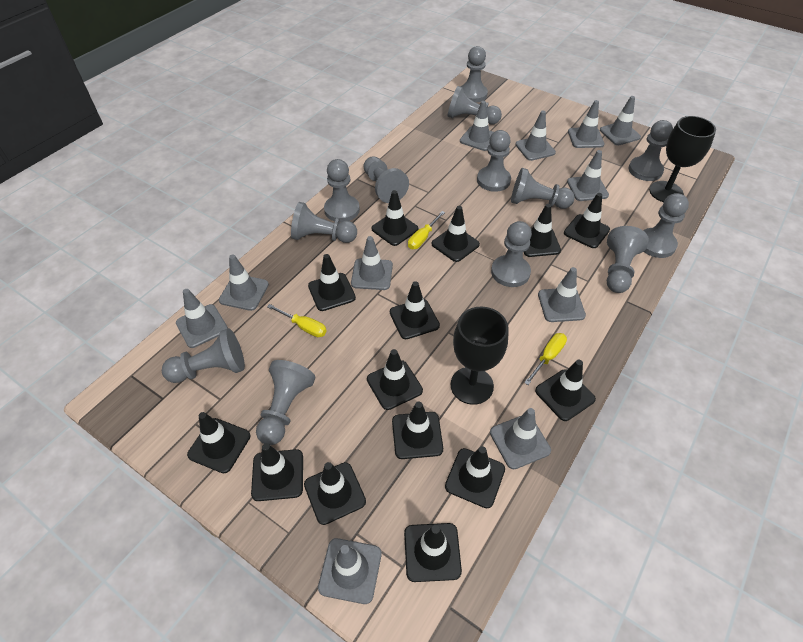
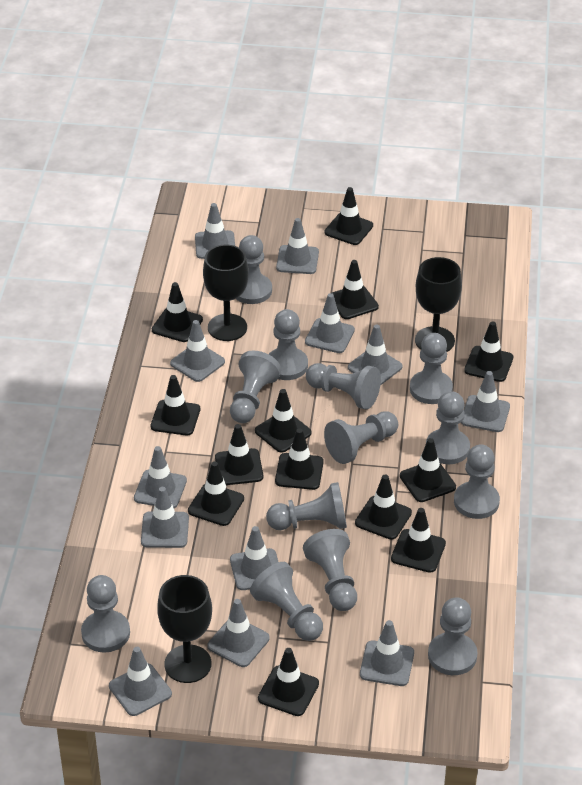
black goblet: [451,307,508,405] [649,116,716,202] = 2 -> [157,575,212,683] [203,245,249,341] [415,257,462,352] = 3
black traffic cone: [187,412,251,473] [251,443,303,501] [304,462,366,525] [308,254,356,311] [367,349,423,410] [371,190,418,246] [390,281,440,339] [392,402,443,459] [404,523,462,582] [432,206,480,262] [445,446,505,508] [524,204,561,257] [535,360,596,421] [564,193,610,248] = 14 -> [151,375,200,436] [152,282,203,342] [188,462,244,526] [215,424,263,485] [255,389,312,453] [258,648,319,716] [275,428,324,490] [324,187,373,245] [332,260,379,319] [355,475,412,540] [391,508,446,573] [400,438,456,502] [464,321,513,382] = 13
grey traffic cone: [176,289,228,348] [219,254,269,311] [318,538,382,604] [351,236,393,290] [460,101,494,151] [490,408,551,469] [515,110,556,161] [538,267,586,322] [567,150,609,201] [568,100,605,148] [600,96,641,145] = 11 -> [109,647,172,716] [134,446,187,508] [141,487,189,548] [170,320,225,382] [195,203,235,259] [207,599,270,667] [230,526,278,590] [276,218,319,274] [305,293,355,353] [348,324,403,385] [360,620,414,686] [461,371,510,432] = 12
yellow screwdriver: [267,304,327,337] [408,211,445,249] [524,333,567,385] = 3 -> none = 0

